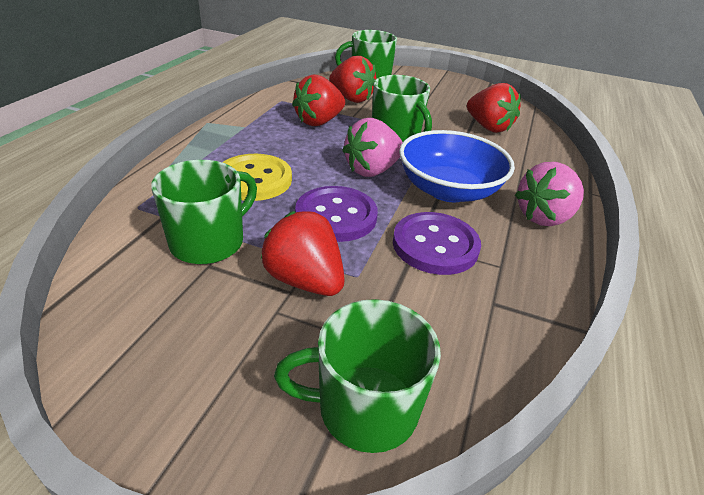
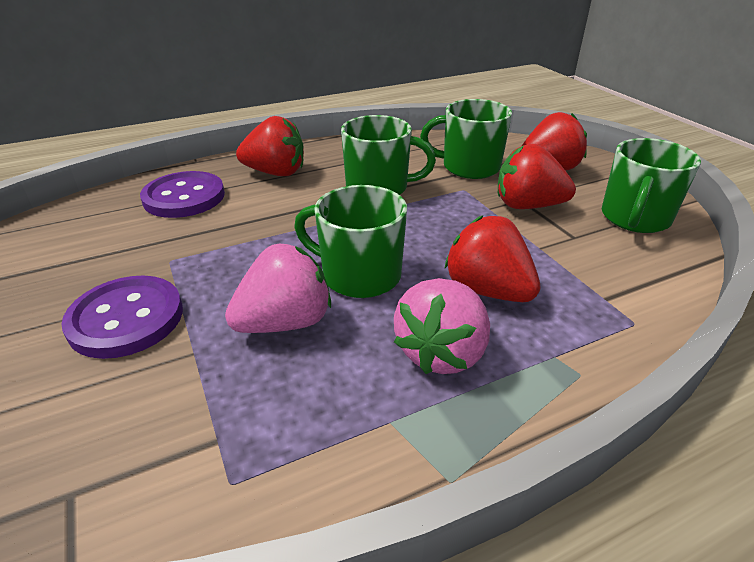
blue bowl: [399,130,515,202] = 1 -> none = 0
yellow button: [222,154,292,201] = 1 -> none = 0

